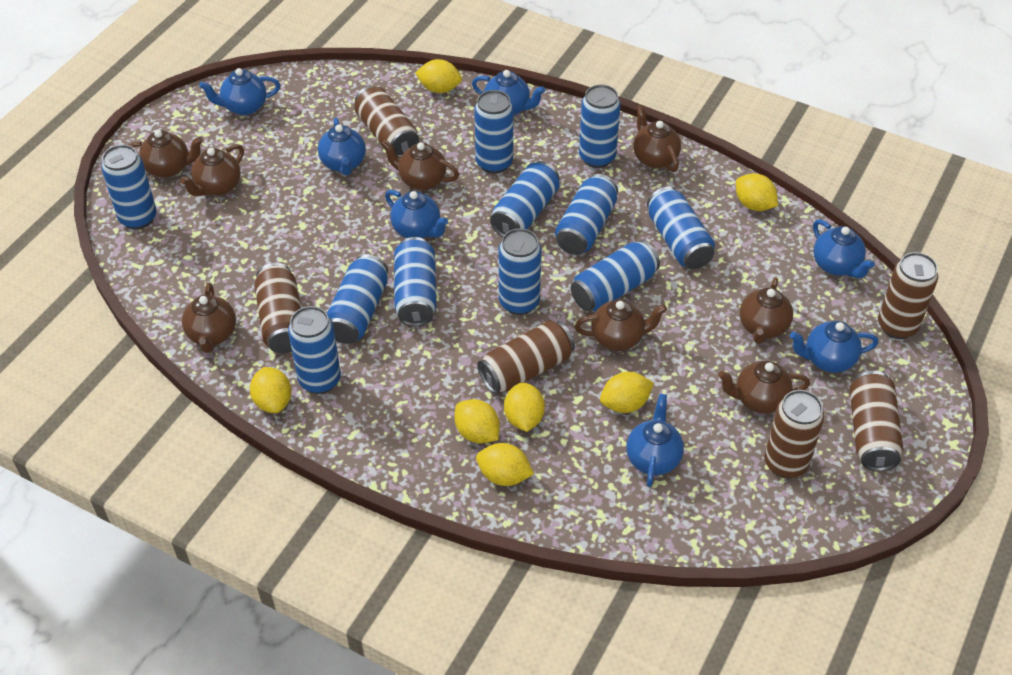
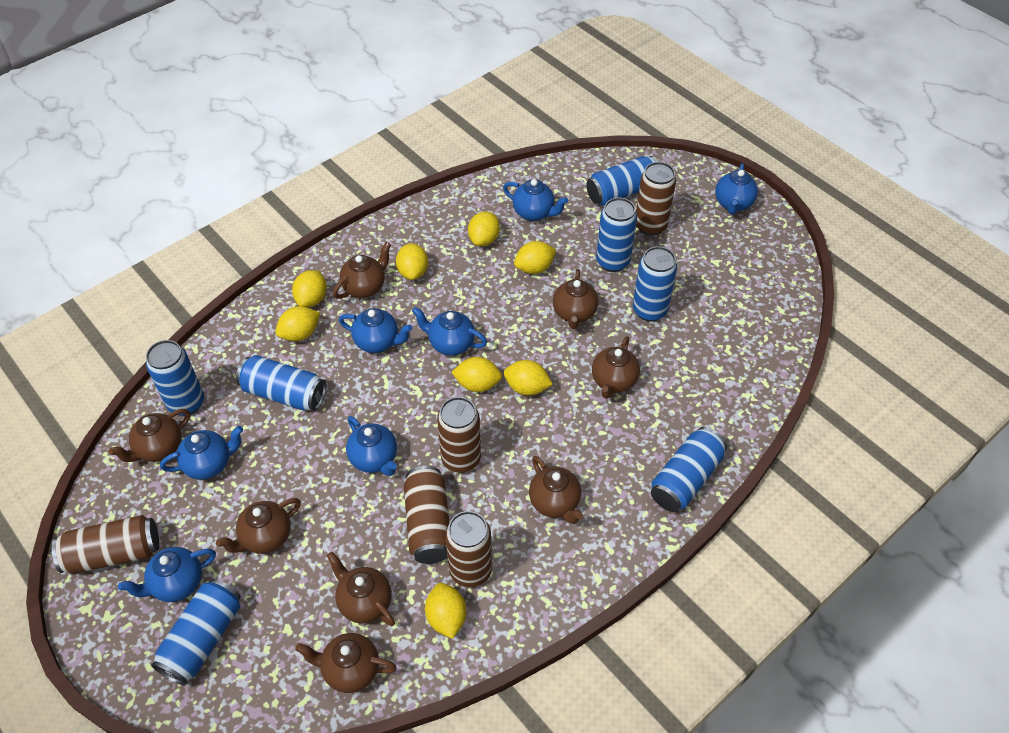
blue can: [101,145,157,229] [288,306,341,394] [327,254,388,344] [394,237,436,326] [474,90,513,174] [490,161,560,237] [499,228,541,315] [555,174,618,255] [571,240,660,311] [579,84,621,168] [647,186,715,269] = 11 -> [146,340,204,416] [151,579,241,686] [236,355,327,411] [586,156,658,206] [596,198,637,272] [633,246,677,322] [651,427,727,512] = 7
brown can: [254,263,301,354] [354,86,419,157] [477,321,575,394] [764,390,824,479] [849,371,903,471] [878,252,938,339] = 6 -> [52,515,159,574] [404,466,450,564] [437,397,481,473] [445,511,492,587] [636,162,676,236] = 5
yellow lemon: [250,367,291,413] [415,59,462,93] [454,399,500,443] [476,443,534,486] [504,382,545,432] [600,372,654,413] [736,173,778,211] = 7 -> [275,306,320,341] [292,270,327,307] [396,243,428,280] [425,583,466,639] [451,357,502,392] [468,211,500,246] [504,360,553,396] [514,241,556,274] = 8

